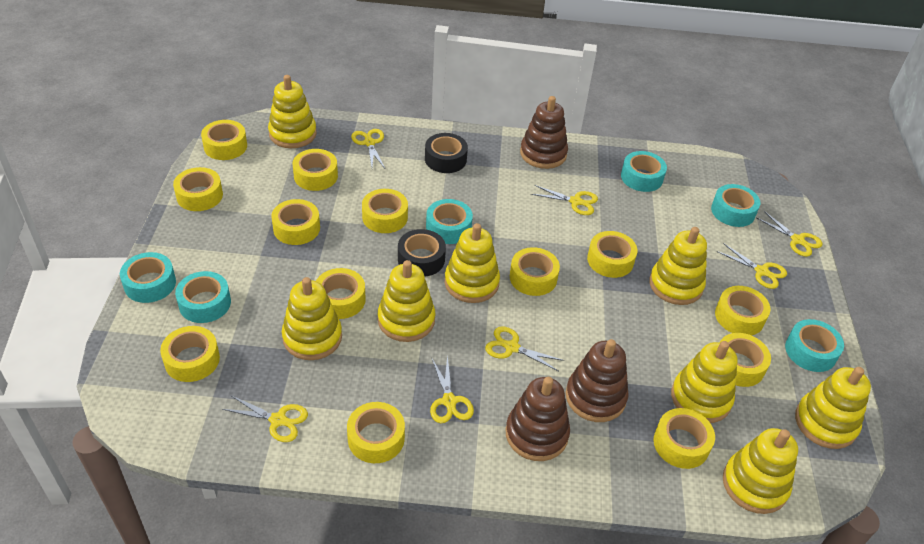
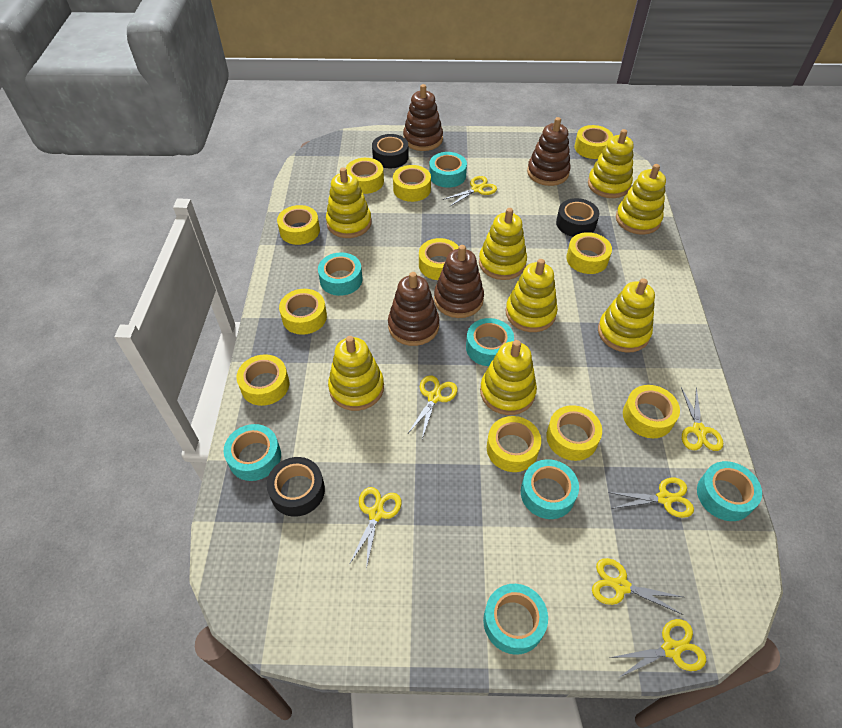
black tape: [398,229,446,276] [425,133,468,173] = 2 -> [267,457,325,517] [372,134,409,168] [556,198,599,237] = 3
brown stacking toy: [506,377,570,461] [520,96,568,169] [566,339,629,422] = 3 -> [388,272,440,346] [403,84,443,151] [434,245,484,318] [527,117,571,186] = 4
turquoise tape: [120,252,176,303] [175,271,231,323] [426,199,473,244] [621,151,667,192] [711,184,760,227] [785,319,844,372] = 6 -> [224,424,281,481] [318,253,362,296] [429,152,467,188] [466,318,514,366] [483,584,548,655] [521,459,579,519] [697,461,762,521] = 7
yellow tape: [160,326,220,382] [173,167,223,211] [201,120,247,160] [271,199,320,245] [293,149,338,191] [316,268,366,319] [347,402,405,463] [362,189,408,233] [510,247,560,296] [587,231,638,278] [653,408,715,469] [715,286,771,335] [720,333,771,387] = 13 -> [236,354,289,406] [277,205,320,245] [279,289,327,335] [346,158,384,194] [393,165,431,202] [419,238,459,280] [487,416,541,472] [546,405,602,461] [566,232,612,274] [575,125,613,159] [623,385,680,438] = 11

